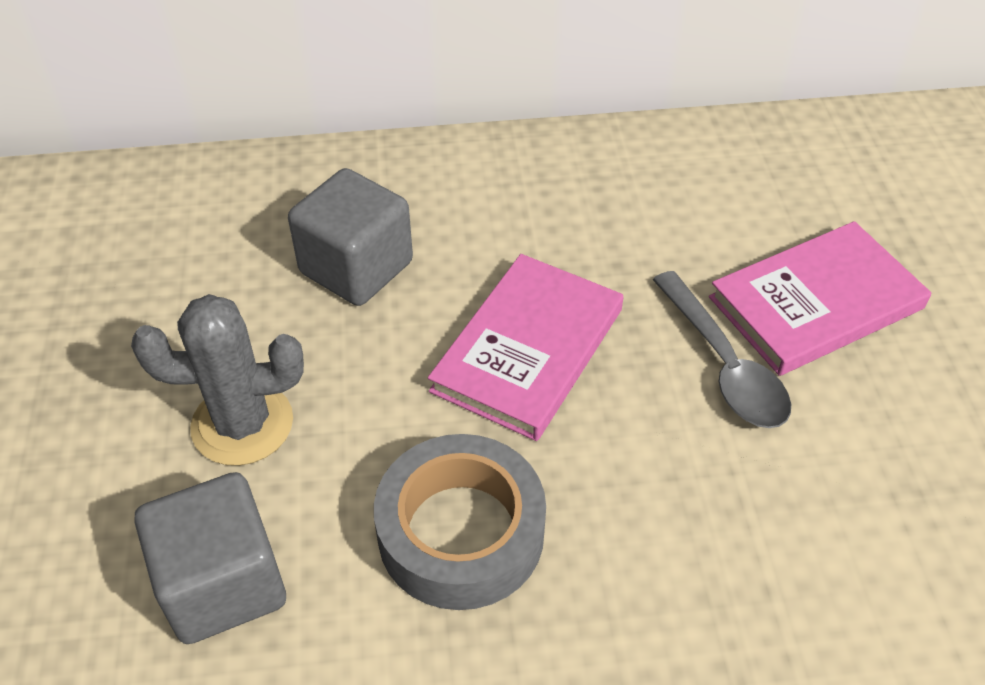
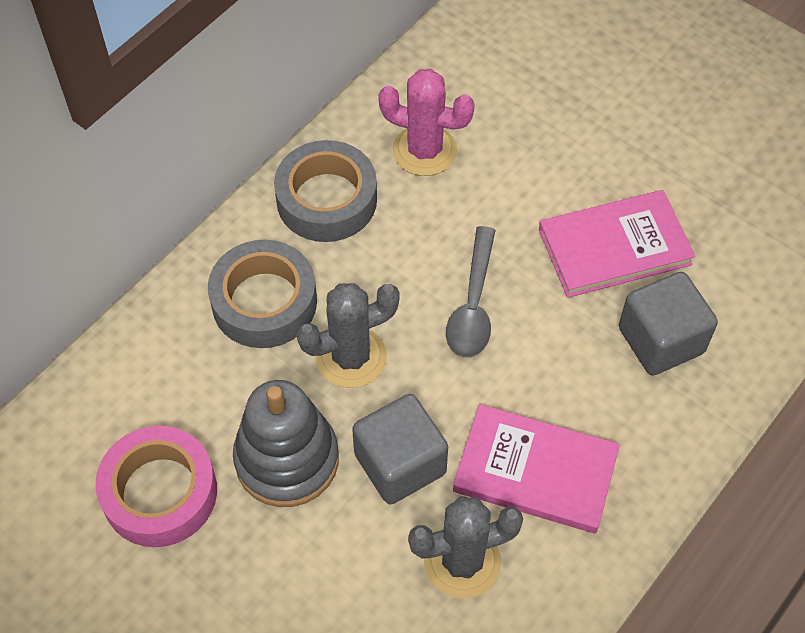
grey cactus: [131,294,304,466] = 1 -> [297,283,400,388] [408,496,523,599] = 2
grey stacking toy: none = 0 -> [233,380,339,507] = 1
grey tape: [374,434,546,610] = 1 -> [208,240,317,348] [274,140,377,242] = 2
pink cactus: none = 0 -> [378,69,475,176] = 1
pink tape: none = 0 -> [96,426,217,547] = 1

